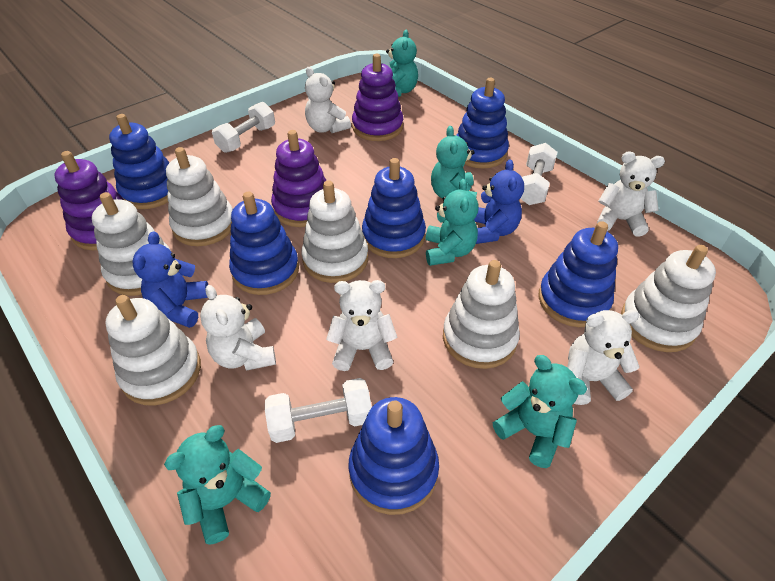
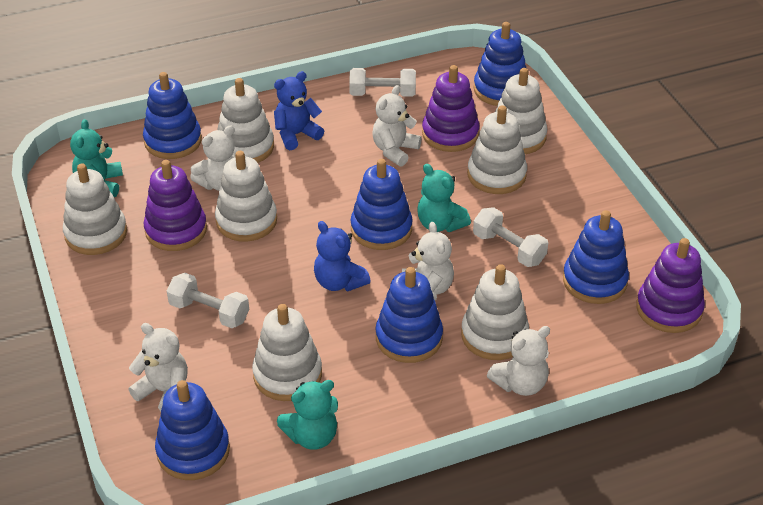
turquoise teddy bear: [164,425,271,545] [386,30,418,97] [426,179,479,266] [431,126,477,199] [493,355,587,468] = 5 -> [70,119,123,197] [277,380,338,450] [418,164,471,232] = 3
white stacking toy: [92,192,171,296] [105,295,201,405] [166,147,233,246] [302,180,368,283] [443,260,520,369] [621,245,716,352] = 6 -> [63,164,127,255] [215,151,277,242] [218,78,274,163] [252,304,322,401] [461,264,529,360] [467,105,527,194] [495,68,547,154] = 7

